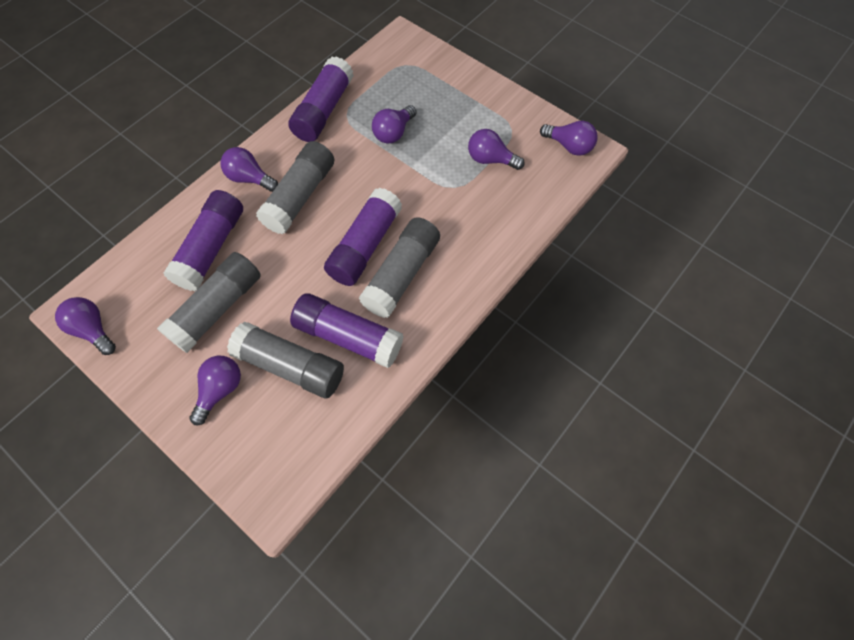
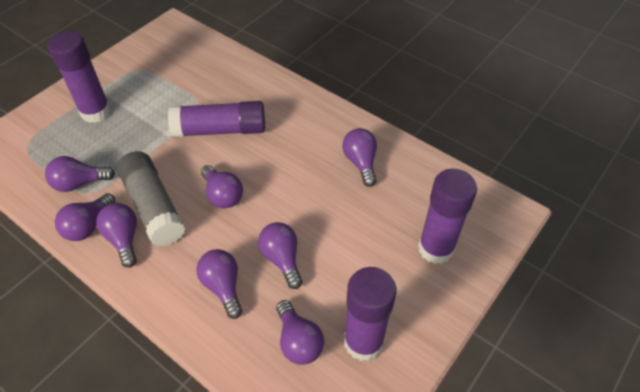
grey glue stick: [157,252,261,353] [227,321,344,398] [256,141,334,234] [359,217,440,318] = 4 -> [117,151,186,247] = 1
purple light bulb: [55,297,116,355] [189,356,241,425] [220,147,278,192] [372,105,416,144] [468,129,525,170] [540,121,597,156] = 6 -> [45,156,115,192] [55,193,115,241] [96,203,137,268] [197,249,242,319] [201,165,243,208] [258,222,302,289] [276,300,324,365] [342,128,377,187] = 8

